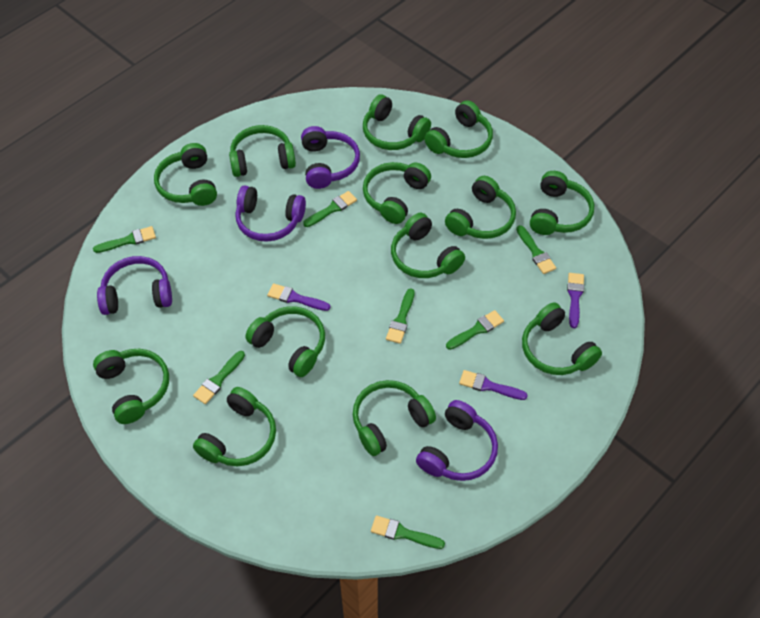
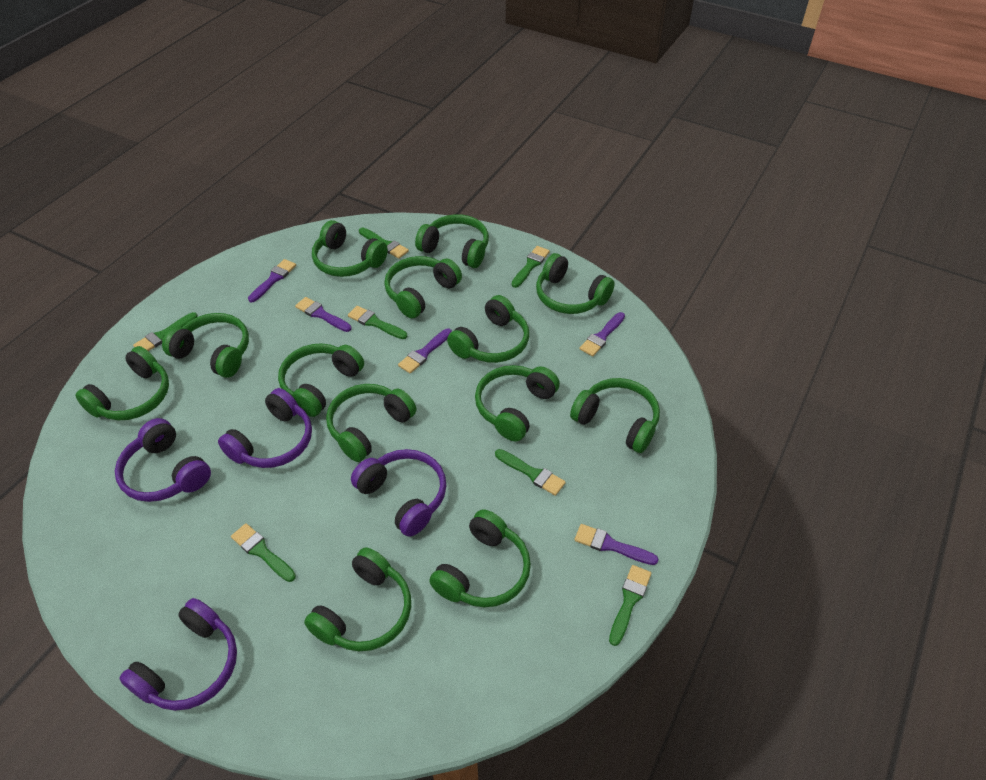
purple brush: [267,283,331,311] [459,370,528,400] [567,273,584,328] = 3 -> [248,259,296,302] [295,297,351,332] [398,328,452,374] [575,524,659,565] [579,312,625,356] = 5

